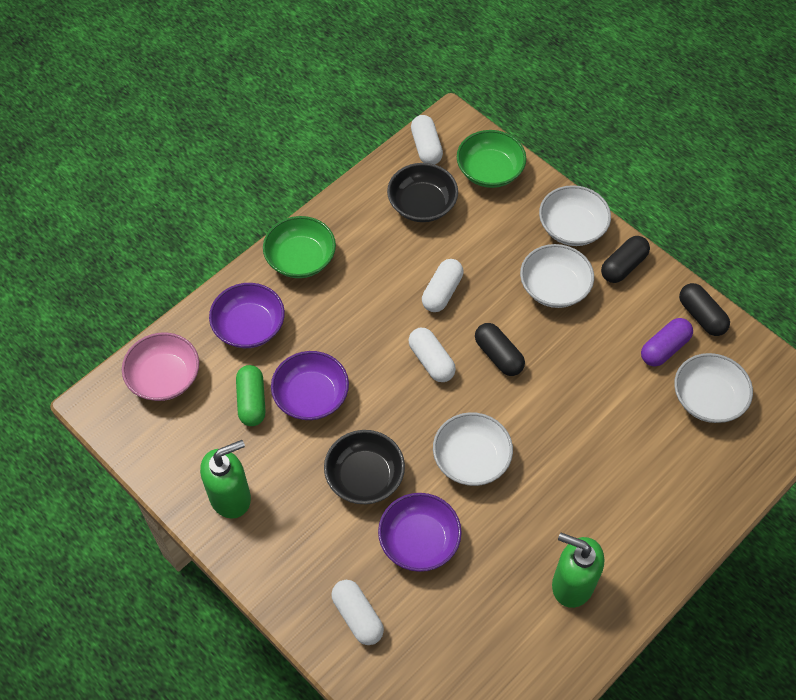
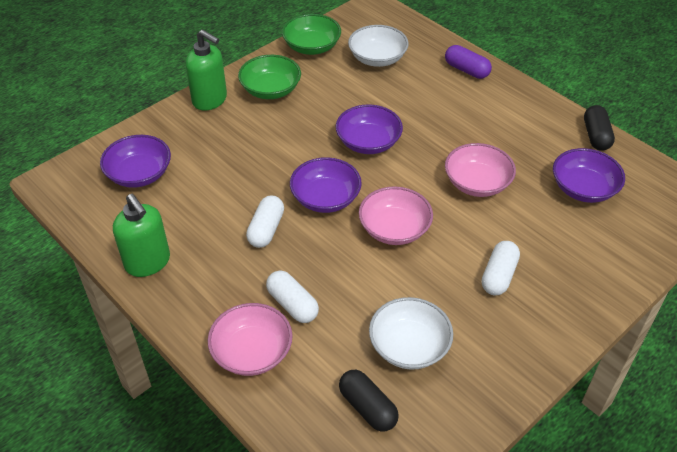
black bowl: [324,430,405,504] [387,163,458,222] = 2 -> none = 0
black capsule: [475,323,525,376] [601,236,650,283] [679,283,730,336] = 3 -> [339,370,399,431] [584,105,615,151] = 2
green capsule: [236,365,265,426] = 1 -> none = 0
pink bowl: [122,333,199,401] = 1 -> [208,303,293,376] [359,186,433,245] [445,143,516,197] = 3
purple bowl: [209,283,285,348] [271,351,349,420] [378,493,462,572] = 3 -> [100,135,171,188] [290,157,362,213] [336,104,403,154] [553,148,625,203] = 4
white bowl: [433,412,513,486] [520,244,594,308] [539,185,611,246] [674,353,753,423] = 4 -> [348,25,409,67] [369,297,453,370] = 2
white capsule: [331,580,384,645] [409,328,456,382] [411,115,443,164] [422,259,464,312] = 4 -> [246,196,284,248] [266,271,319,323] [482,241,520,295] = 3

